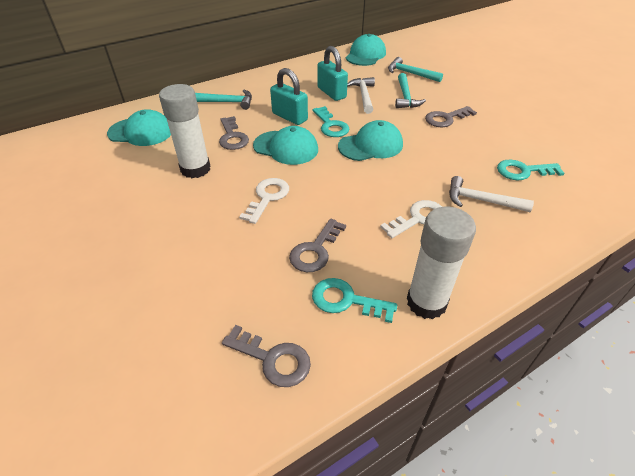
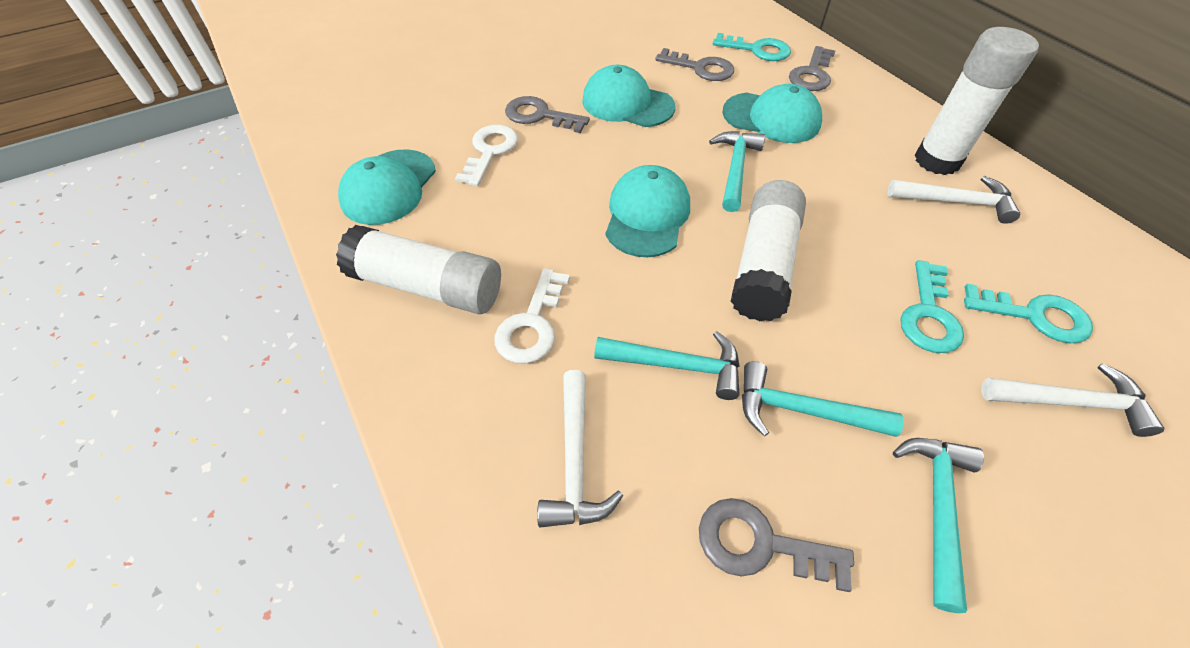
turquoise hammer: [195,90,252,110] [388,57,443,82] [395,73,426,108] = 3 -> [594,331,740,400] [709,131,765,212] [742,361,904,437] [893,438,984,613] = 4
turquoise padlock: [270,68,308,125] [317,46,348,101] = 2 -> none = 0
white glue stick: [159,84,210,178] [407,207,476,319] = 2 -> [336,225,501,314] [730,180,806,321] [914,27,1039,175] = 3
white hammer: [347,77,375,114] [449,176,534,212] = 2 -> [537,370,623,527] [888,176,1020,224] [981,363,1164,437] = 3

